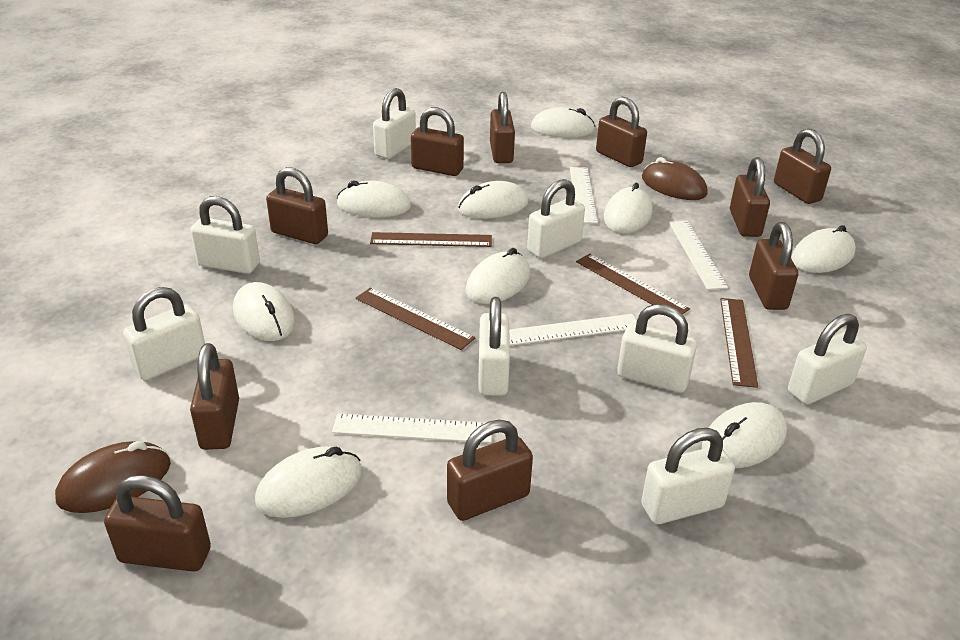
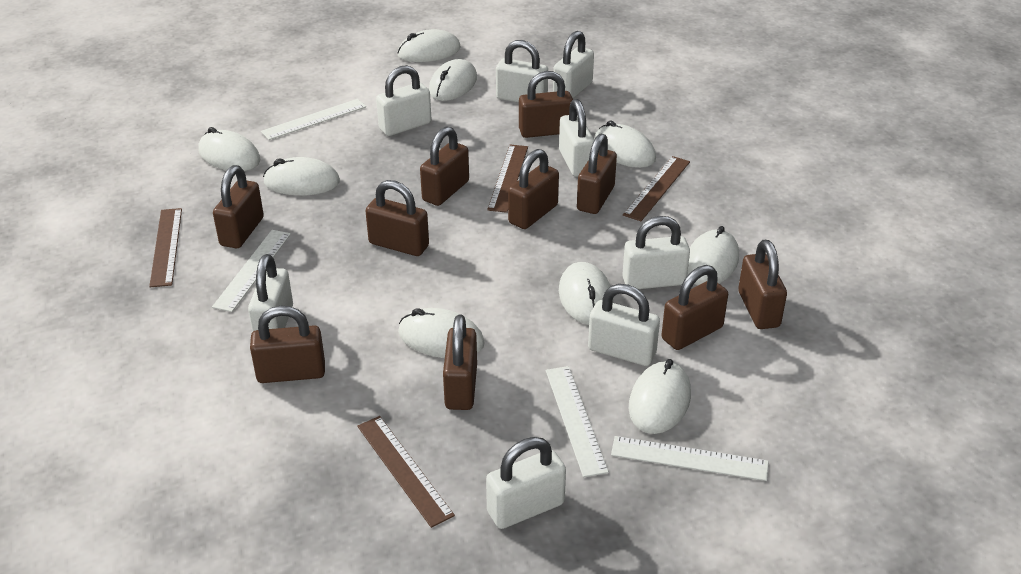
brown mouse: [55,441,171,513] [642,157,708,200] = 2 -> none = 0

